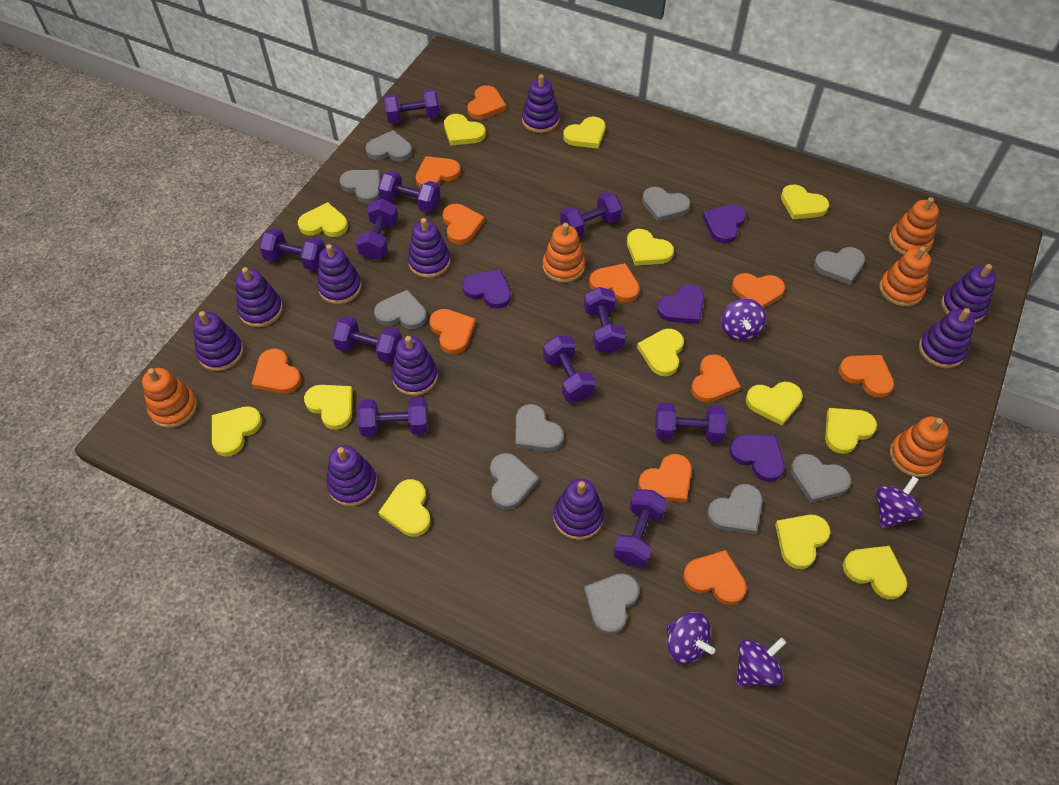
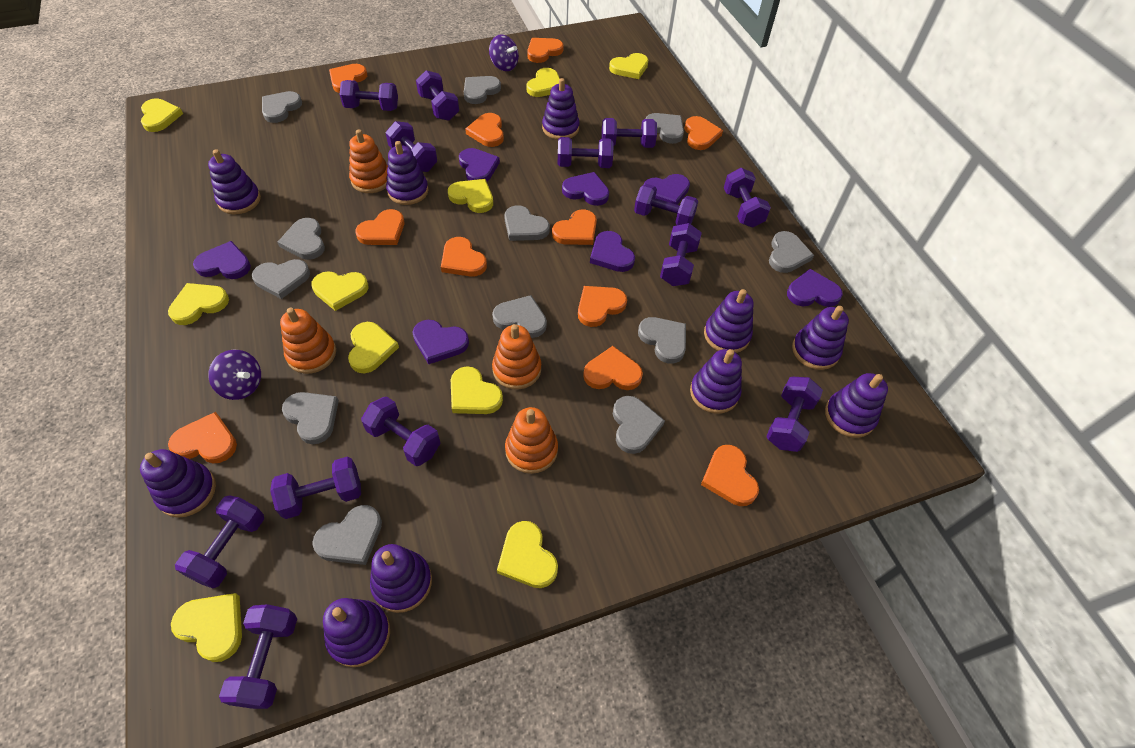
grey heart: [339,170,380,204] [366,130,412,162] [374,290,427,329] [490,453,539,510] [515,404,564,452] [584,573,639,635] [642,187,690,222] [707,484,763,534] [790,454,851,503] [814,247,865,285] = 10 -> [252,259,310,299] [262,91,302,123] [277,218,325,260] [282,392,339,444] [312,505,382,565] [464,76,501,104] [492,295,547,338] [504,205,550,241] [613,396,665,454] [638,317,686,364] [646,113,684,144] [769,231,814,273] = 12
orange stacking toy: [142,368,197,428] [543,223,585,283] [879,246,931,307] [889,197,939,255] [890,417,949,477] = 5 -> [280,308,336,374] [349,129,388,193] [492,324,541,390] [505,407,558,474] = 4
purple dumbbell: [259,228,325,271] [332,316,402,363] [356,199,398,260] [357,397,428,437] [378,171,440,213] [384,89,440,124] [543,335,596,402] [560,192,622,237] [584,287,626,353] [613,489,667,567] [655,402,727,443] = 11 -> [175,495,264,588] [219,604,297,709] [270,457,361,519] [339,80,398,111] [361,396,441,466] [386,121,437,172] [416,70,459,121] [558,137,614,168] [601,118,657,148] [634,184,698,225] [660,223,702,286] [724,168,771,227] [766,377,823,452] = 13
purple heart: [462,269,511,309] [657,284,705,324] [703,204,746,244] [729,435,784,482] = 4 -> [193,241,251,279] [412,320,469,364] [459,148,500,181] [562,172,609,206] [590,231,635,272] [644,174,690,205] [787,269,843,307] = 7
purple spinning top: [666,612,715,664] [721,298,766,341] [736,638,786,686] [876,476,923,529] = 4 -> [208,350,261,400] [489,35,519,71] = 2
yellow heart: [212,406,262,456] [298,202,348,237] [304,385,353,430] [378,479,431,537] [444,114,486,146] [563,117,605,148] [627,229,674,266] [637,329,684,376] [746,382,803,426] [775,514,831,569] [781,185,829,219] [825,408,877,454] [843,546,907,600] = 13 -> [141,98,183,132] [168,283,229,325] [171,593,242,662] [311,271,368,311] [348,322,399,373] [448,179,493,213] [451,366,503,414] [497,521,558,588] [526,68,560,97] [609,53,648,79] = 10

